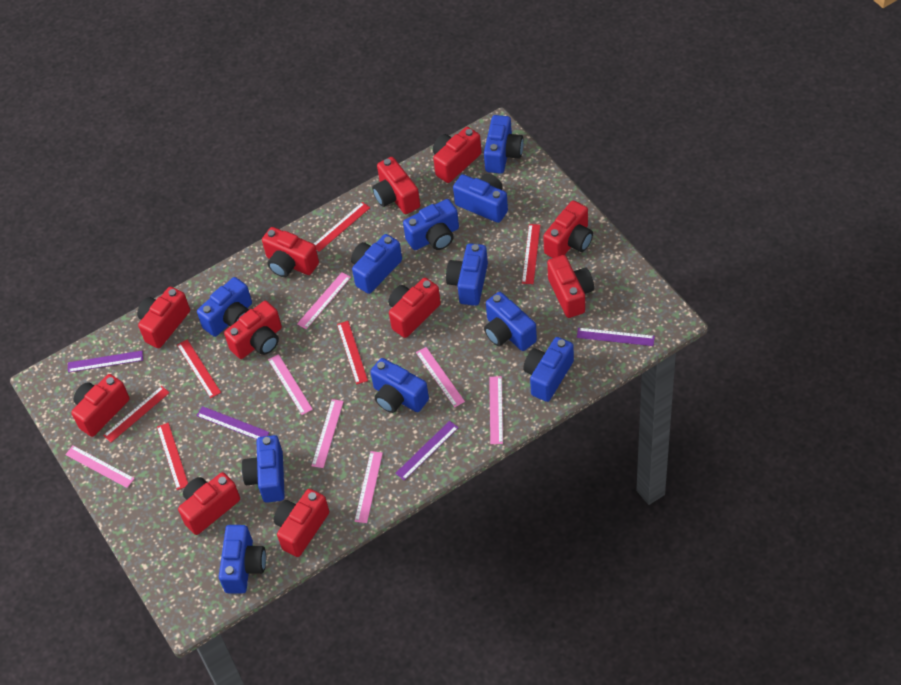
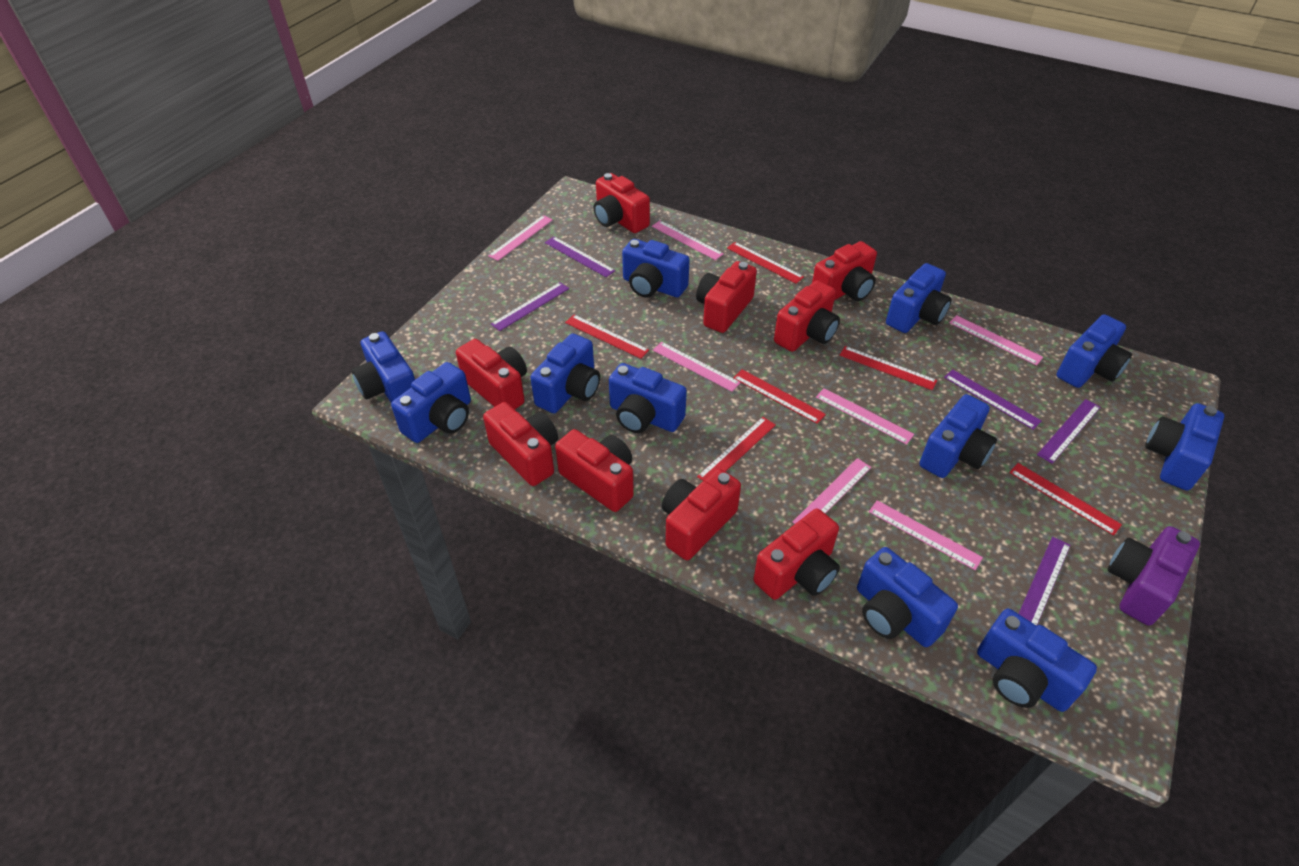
purple camera: none = 0 -> [1107,526,1200,626] = 1
purple ruler: [68,351,143,373] [196,406,270,439] [395,421,459,481] [577,328,655,346] = 4 -> [491,282,569,331] [545,237,615,277] [944,369,1042,430] [1019,537,1071,626] [1037,399,1100,464] = 5
red camera: [71,374,130,437] [137,287,190,348] [178,472,240,535] [224,301,282,359] [262,227,319,277] [274,489,329,557] [372,157,420,214] [388,278,441,338] [433,127,482,183] [543,201,593,258] [547,255,594,318] = 11 -> [456,339,527,410] [483,402,558,486] [555,429,634,512] [594,173,650,233] [662,469,741,560] [696,261,757,333] [754,509,840,600] [774,280,840,352] [812,241,877,301] = 9

